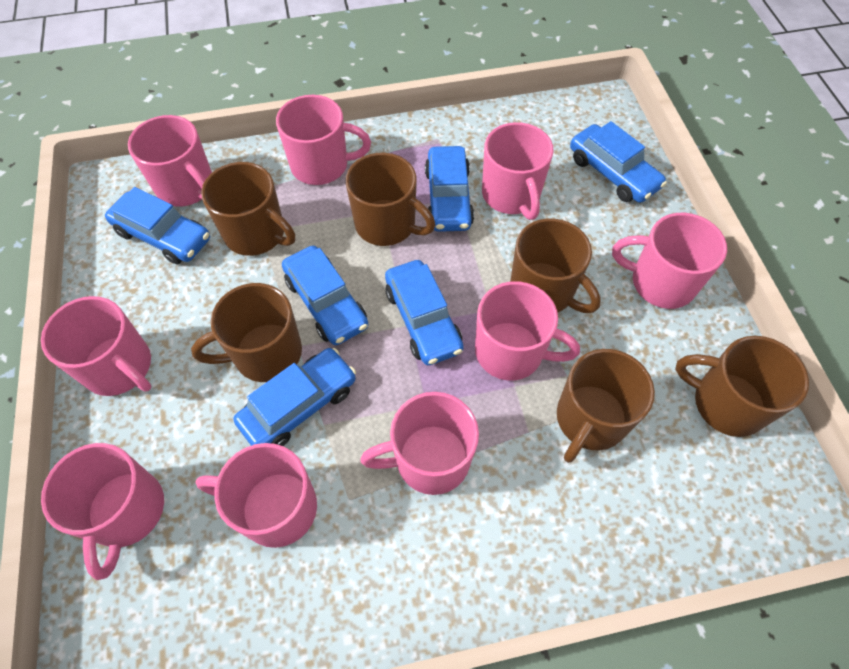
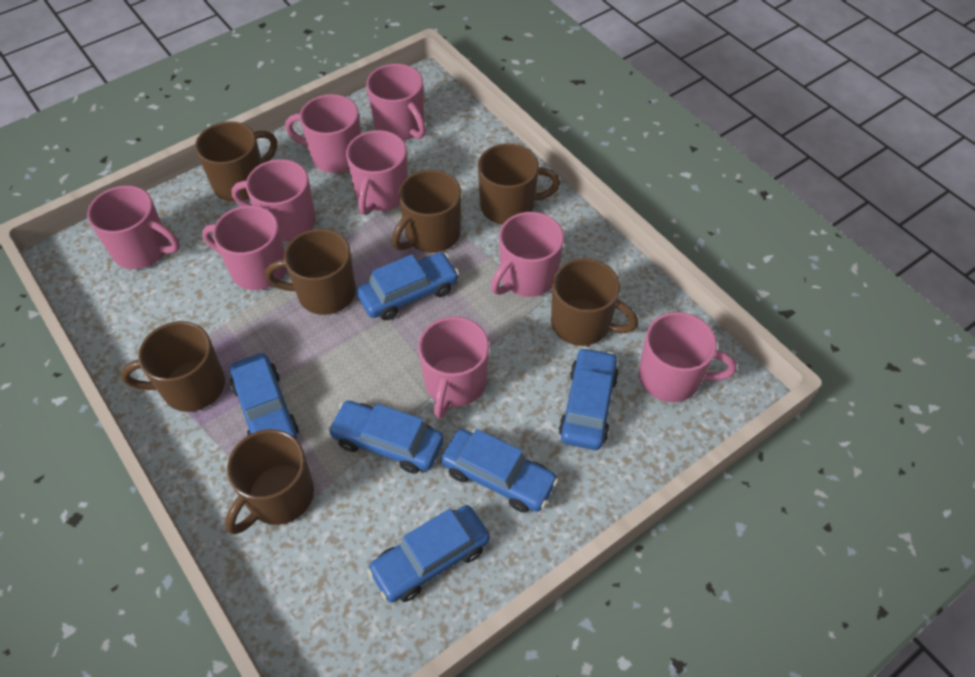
brown mug: [191,283,302,382] [201,162,295,256] [345,153,436,246] [510,218,601,313] [557,349,655,463] [675,336,809,437] = 6 -> [121,321,225,412] [195,121,277,202] [225,429,314,534] [265,229,356,315] [392,170,461,253] [478,143,560,225] [551,258,638,346] = 7

